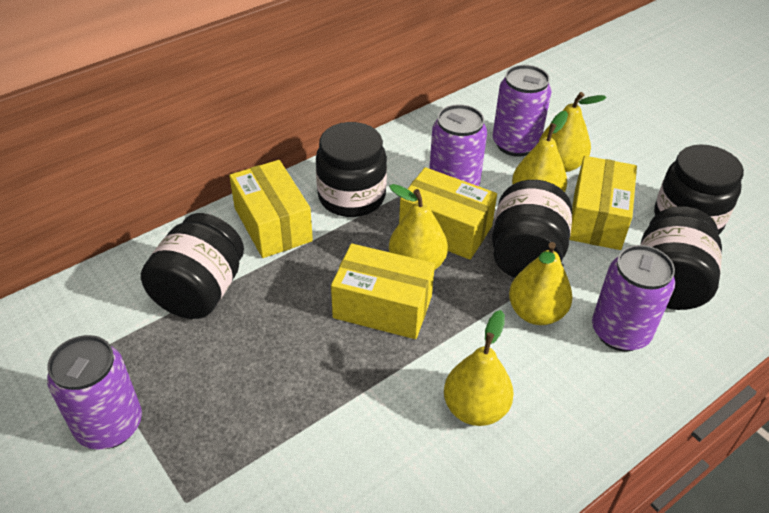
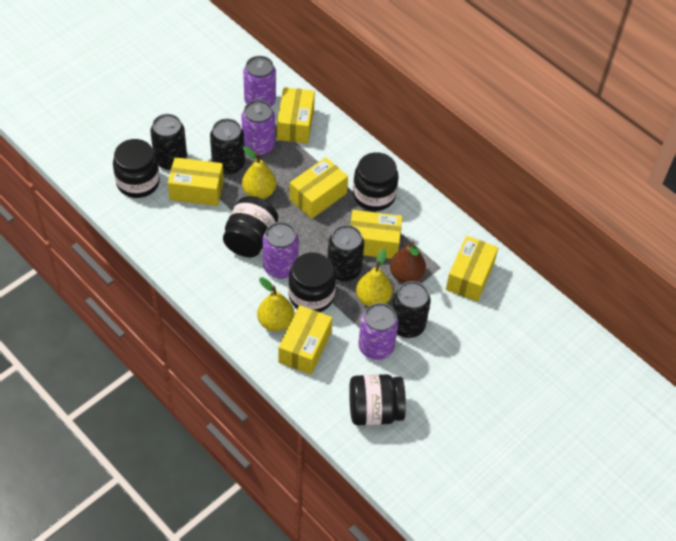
black can: none = 0 -> [150,114,187,170] [210,119,245,175] [327,225,364,282] [392,281,431,338] = 4
brown pear: none = 0 -> [390,241,426,283] = 1
yellow box: [229,160,313,258] [331,243,435,339] [399,167,497,260] [569,156,637,250] = 4 -> [168,157,224,206] [277,87,315,144] [278,305,332,375] [290,157,348,219] [350,210,402,259] [446,236,498,302] = 6
yellow pear: [389,184,448,270] [444,310,514,426] [509,242,573,325] [512,111,568,192] [539,92,606,172] = 5 -> [242,146,276,199] [257,277,294,331] [356,249,393,307] = 3

